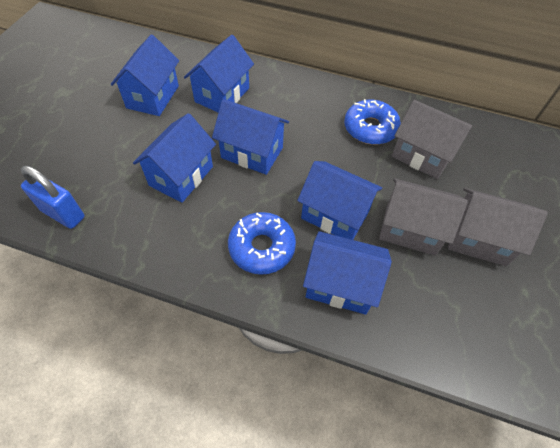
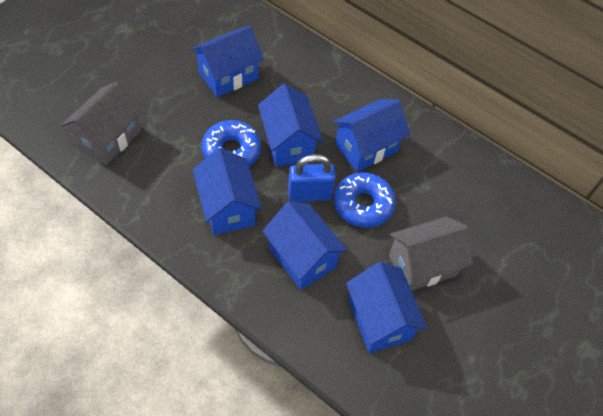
grey house: [379,178,468,256] [392,100,472,179] [448,188,548,266] = 3 -> [61,82,142,165] [389,217,473,291] = 2

